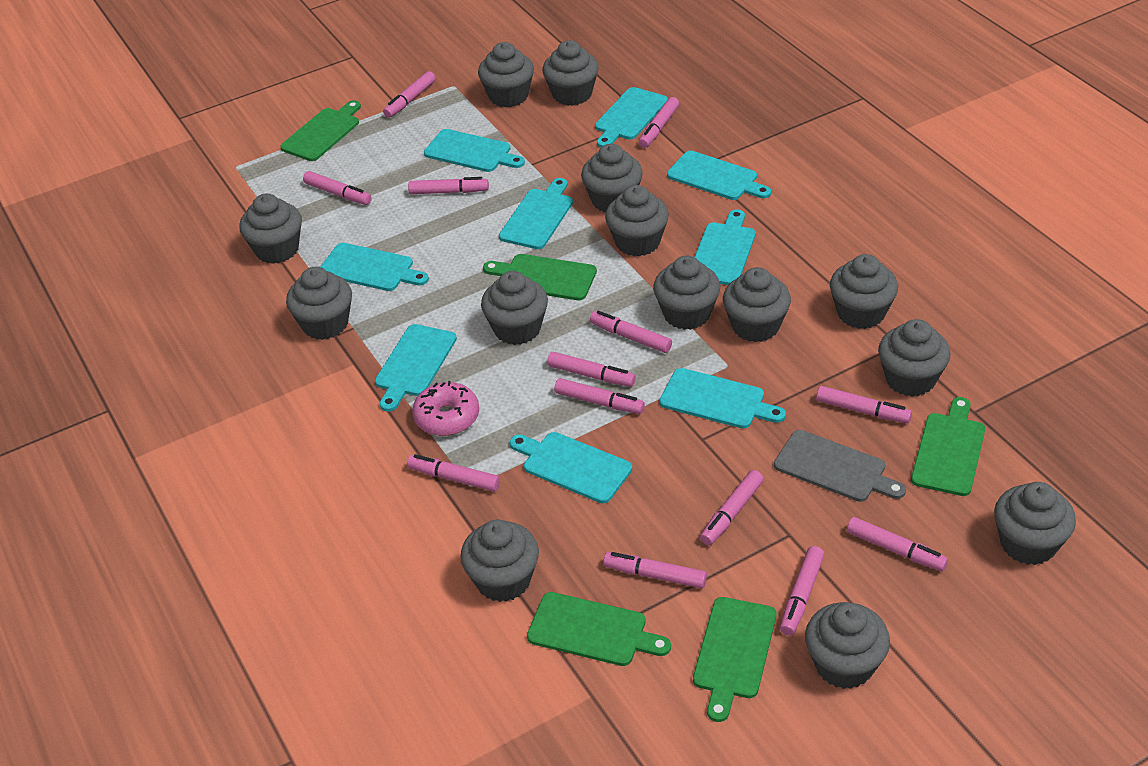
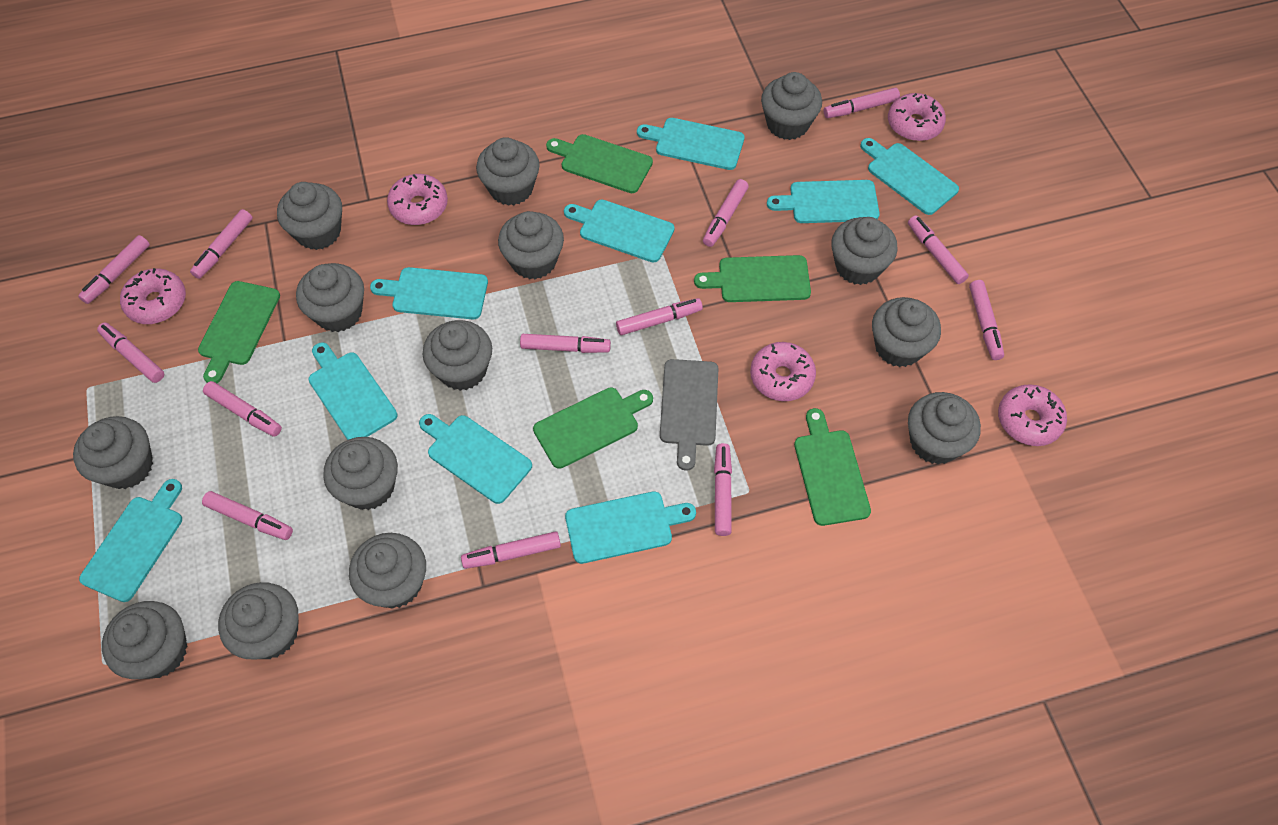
pink donut: [412,381,479,436] = 1 -> [120,268,186,324] [387,174,448,225] [750,342,816,401] [888,93,946,141] [998,384,1067,446] = 5

